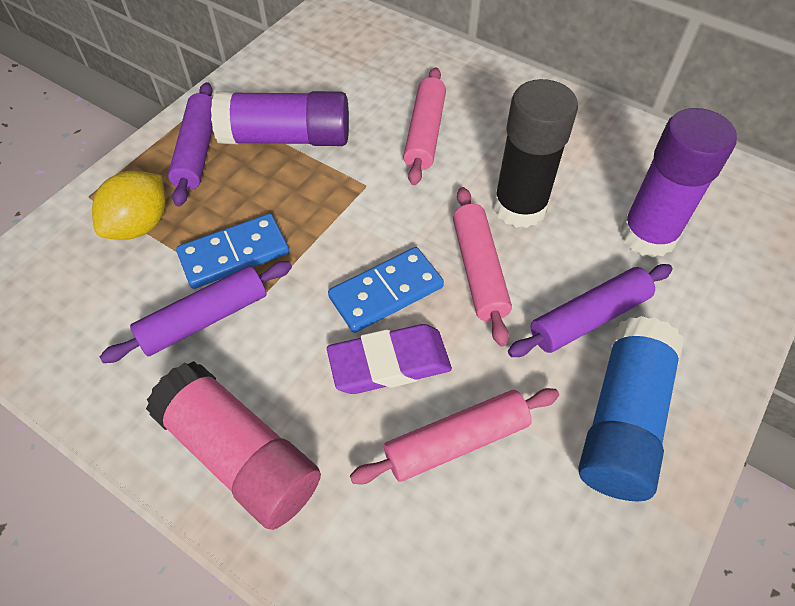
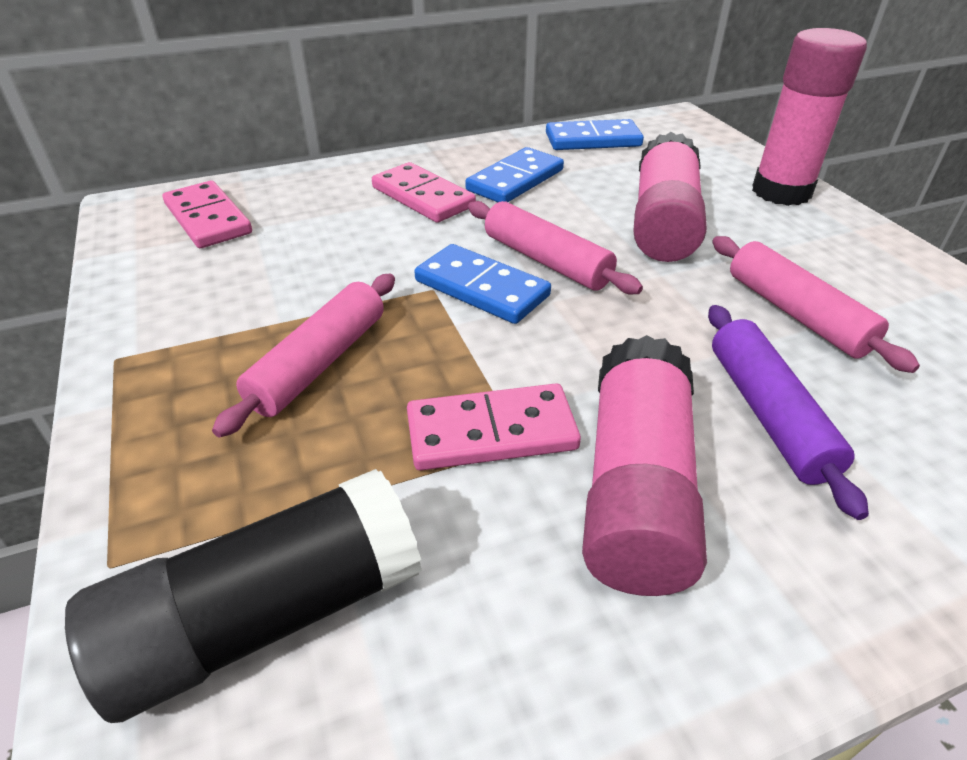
blue domino: [176,213,289,289] [328,247,444,333] = 2 -> [414,244,551,324] [465,147,564,202] [546,119,644,150] = 3
blue glue stick: [578,316,684,501] = 1 -> none = 0
pink domino: none = 0 -> [163,181,252,248] [372,162,476,223] [407,384,581,470] = 3
pink glue stick: [146,361,321,530] = 1 -> [582,335,707,596] [633,132,707,262] [752,28,867,206] = 3
purple eraser: [327,324,452,394] = 1 -> none = 0
purple glue stick: [211,91,349,146] [620,108,737,258] = 2 -> none = 0
purple rolling pin: [100,261,292,363] [168,82,213,207] [508,264,673,357] = 3 -> [708,305,869,520] = 1
yellow lemon: [92,171,166,240] = 1 -> none = 0

